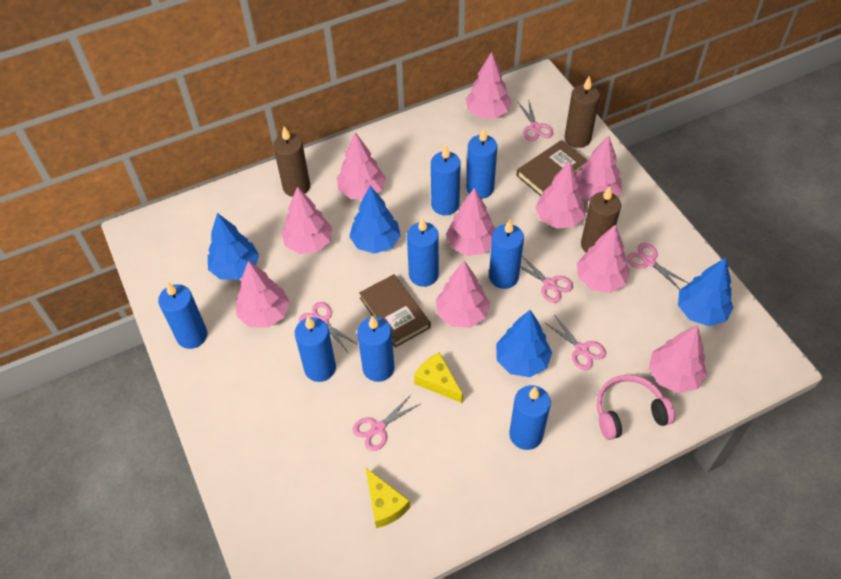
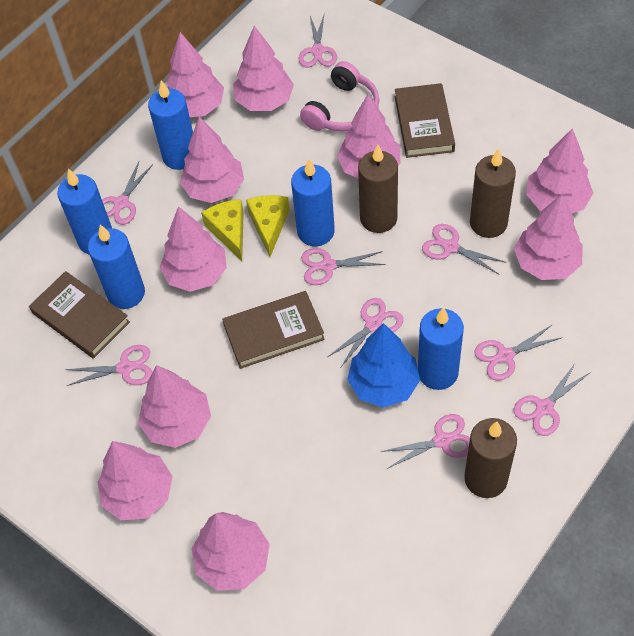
blue candle: [158,282,207,349] [295,316,336,382] [357,316,395,382] [407,217,439,287] [431,145,461,215] [466,127,497,199] [489,220,524,289] [509,385,551,450] = 8 -> [57,169,112,254] [88,224,145,309] [148,80,193,170] [291,159,335,246] [418,307,464,390] = 5
blue tree: [208,213,259,280] [349,186,401,254] [496,310,552,377] [678,258,734,326] = 4 -> [347,323,420,408] = 1
brown book: [359,274,431,347] [516,140,588,196] = 2 -> [29,271,130,359] [222,291,325,369] [395,83,455,158] = 3
pink scissors: [299,302,359,352] [353,394,420,451] [517,99,553,141] [520,256,573,303] [544,314,606,370] [627,243,688,289] = 6 -> [65,345,152,386] [102,162,153,225] [299,15,337,68] [301,248,386,285] [328,298,403,367] [381,414,470,469] [422,224,505,274] [474,324,562,381] [514,362,591,436] = 9

